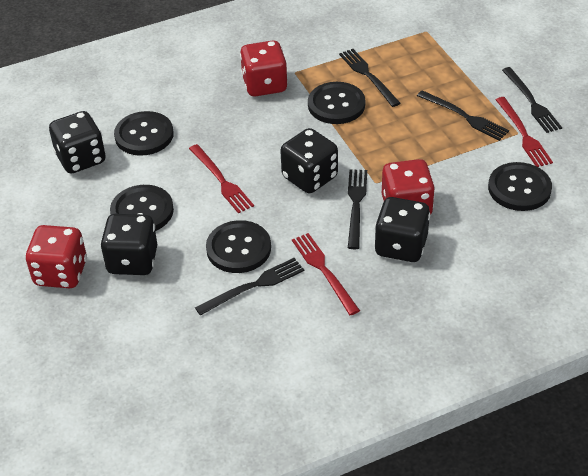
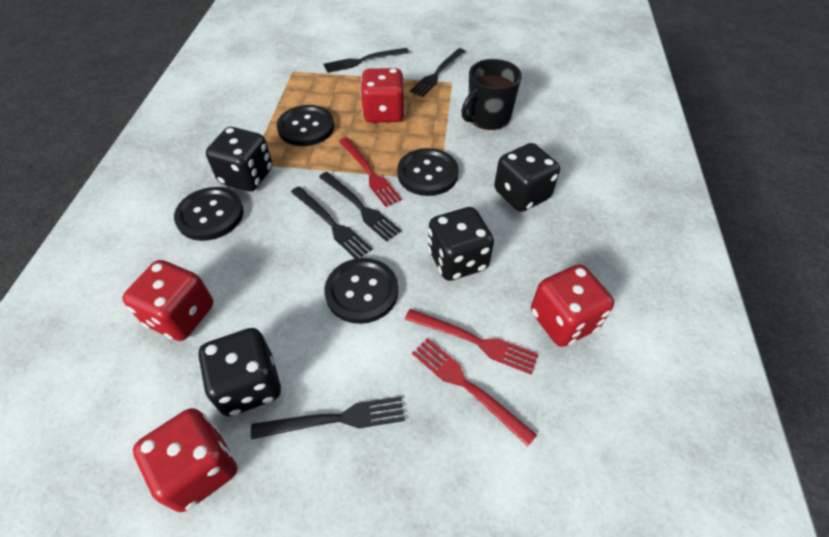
black button: [110,185,174,231] [114,111,173,156] [206,220,271,273] [308,82,365,124] [488,162,552,211] = 5 -> [174,187,244,241] [277,105,334,146] [324,258,399,324] [397,148,459,196] = 4
black mug: none = 0 -> [461,59,522,130] = 1
red dice: [25,225,87,288] [240,40,288,96] [382,159,435,215] = 3 -> [122,260,213,341] [133,408,237,512] [360,68,405,123] [531,264,614,347] = 4

